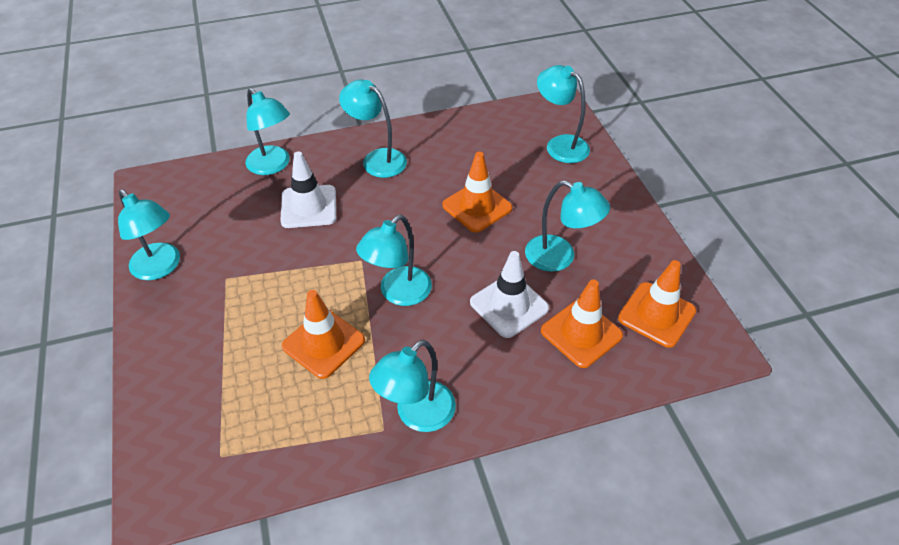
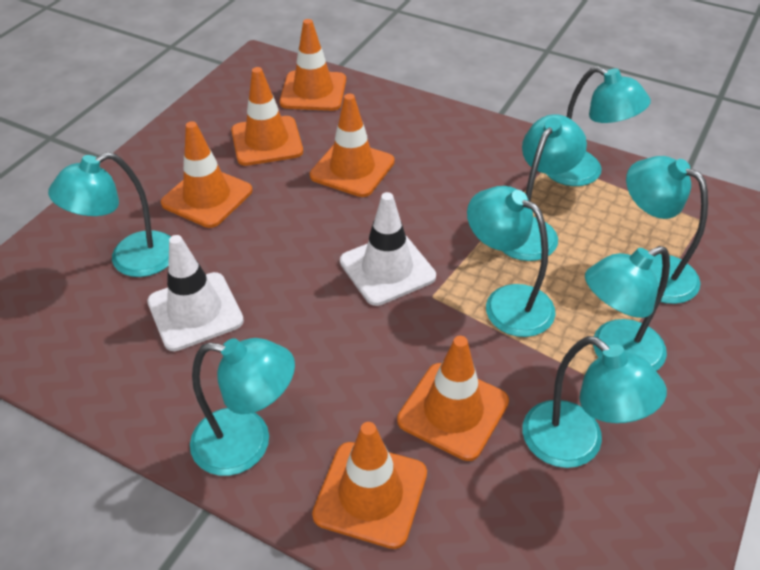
orange traffic cone: [282,290,365,379] [442,152,513,233] [541,279,623,368] [618,260,696,348] = 4 -> [161,121,252,228] [231,67,303,166] [280,19,346,111] [310,94,395,197] [312,422,427,549] [397,336,509,461] = 6
turquoise lamp: [118,190,180,280] [245,88,290,175] [339,79,407,178] [356,215,432,306] [369,340,456,432] [525,180,610,272] [537,65,590,163] = 7 -> [48,152,171,277] [190,338,295,476] [467,186,556,337] [502,114,587,261] [522,336,667,468] [546,66,651,186] [585,246,670,371] [626,156,708,304] = 8

